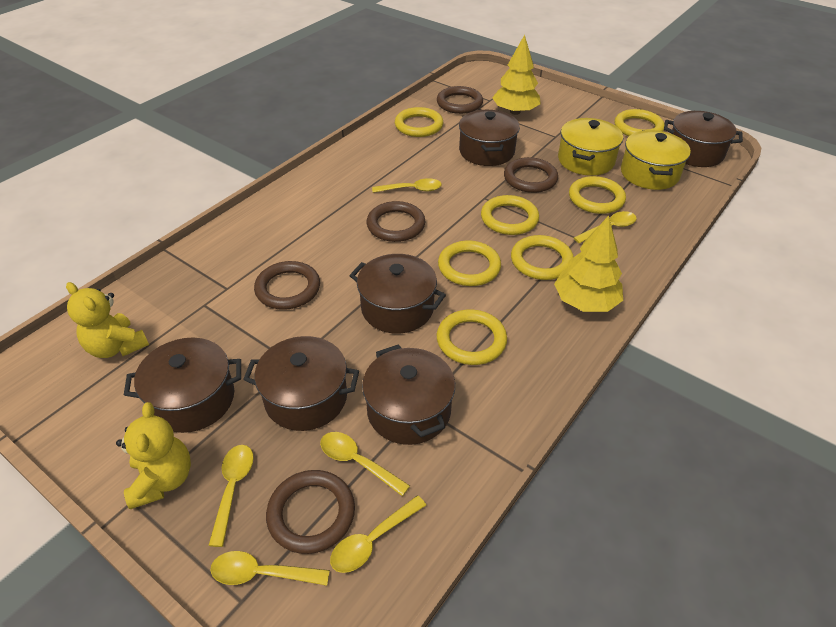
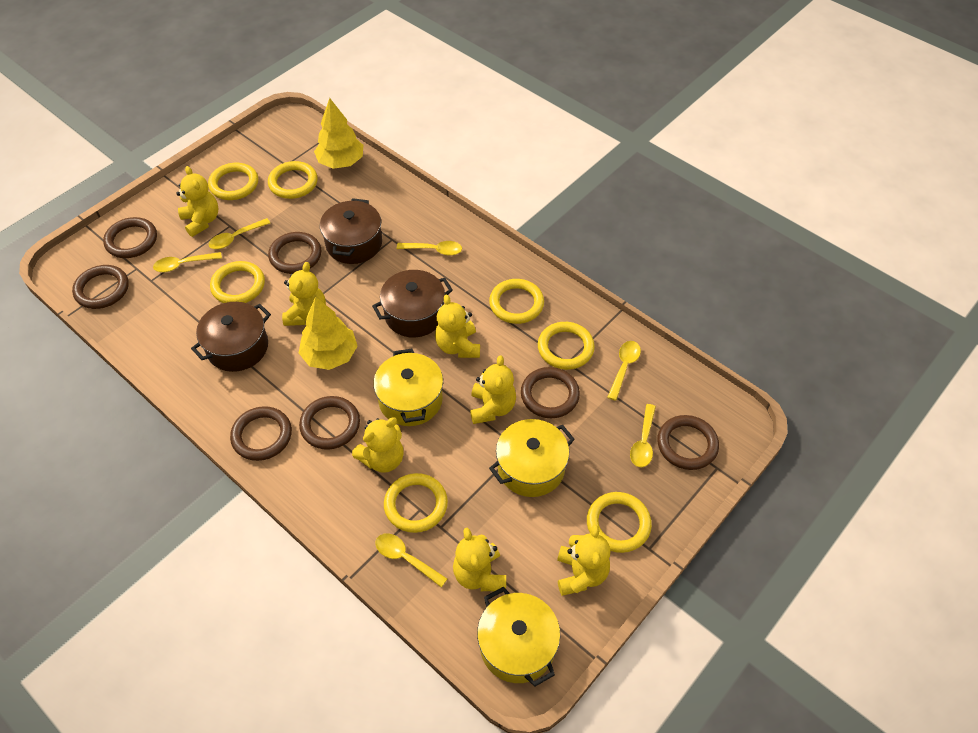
brown pot: [124,338,241,433] [243,336,359,431] [350,254,446,334] [362,344,455,445] [459,110,520,166] [664,111,743,167] = 6 -> [191,302,271,372] [320,198,382,264] [372,270,453,337] = 3
brown ring: [254,261,320,310] [266,470,355,554] [367,201,425,242] [437,86,483,114] [504,157,558,193] = 5 -> [72,265,129,309] [103,217,157,258] [230,406,292,461] [268,232,321,274] [299,396,360,450] [521,367,580,418] [657,415,719,470] = 7
yellow pot: [558,118,623,176] [621,130,691,190] = 2 -> [373,349,443,426] [477,586,560,687] [489,419,575,497] = 3
yellow teddy bear: [66,282,149,358] [116,402,191,509] = 2 -> [176,166,219,237] [282,262,326,326] [352,417,404,473] [435,295,480,358] [453,528,506,591] [470,355,516,424] [557,525,610,596] = 7

